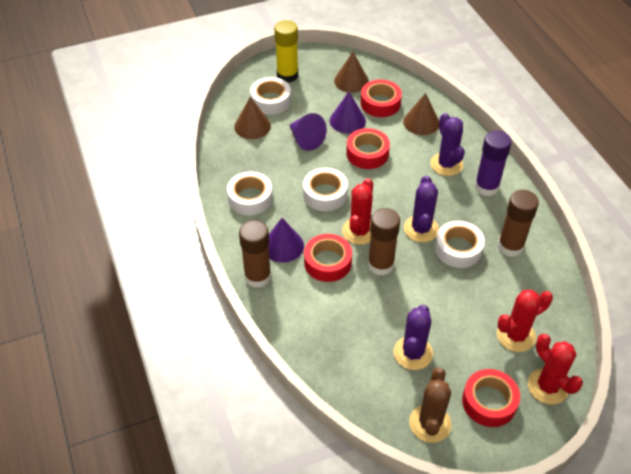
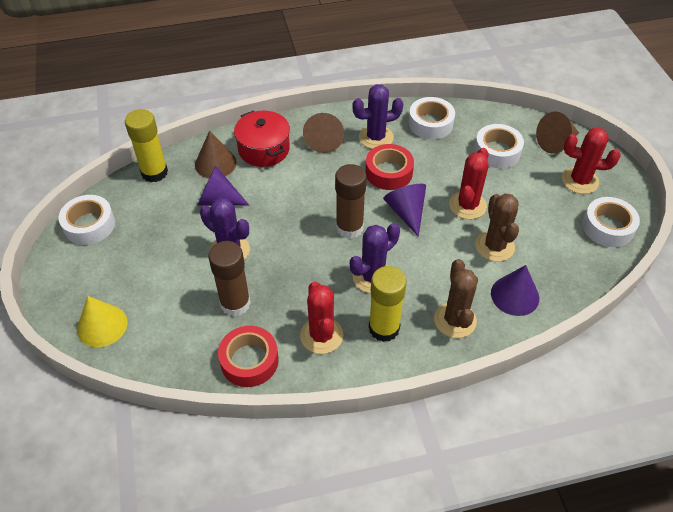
brown cactus: [409,367,452,443] = 1 -> [434,259,478,338] [475,193,519,262] = 2
brown glue stick: [239,220,271,288] [368,208,400,275] [498,190,539,257] = 3 -> [208,241,251,317] [335,164,367,239] = 2
purple glue stick: [475,130,512,196] = 1 -> none = 0
red pot: none = 0 -> [234,111,290,167] = 1
red tape: [304,234,352,282] [346,128,390,169] [361,80,402,117] [462,369,520,427] = 4 -> [218,326,278,387] [365,144,414,190] = 2
yellow cone: none = 0 -> [77,296,128,347] = 1
yellow glue stick: [274,20,298,83] = 1 -> [125,109,168,182] [369,266,407,342] = 2

